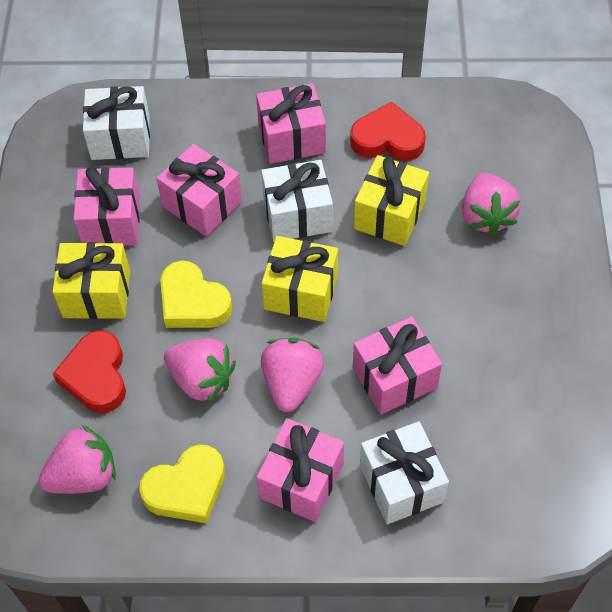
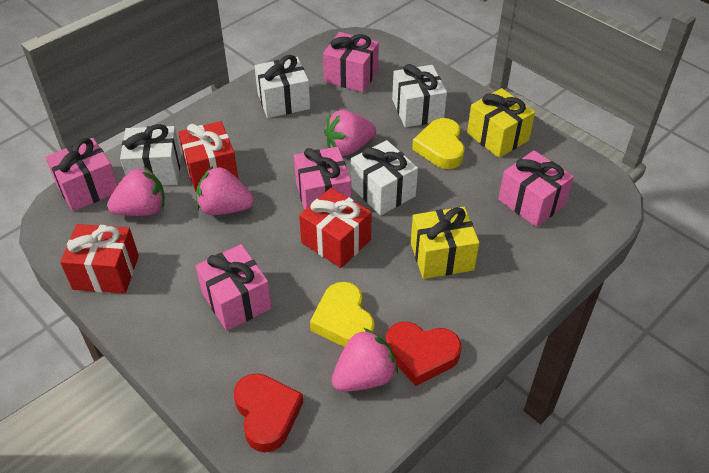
red gift: none = 0 -> [60,224,139,294] [178,121,238,191] [299,188,372,268] = 3
white gift: [83,86,150,160] [261,160,333,242] [360,421,449,524] = 3 -> [120,124,181,186] [254,55,310,118] [351,140,418,216] [392,64,447,127] = 4
yellow gift: [53,242,130,319] [262,236,338,322] [354,155,429,246] = 3 -> [411,207,479,279] [467,88,535,158] = 2

